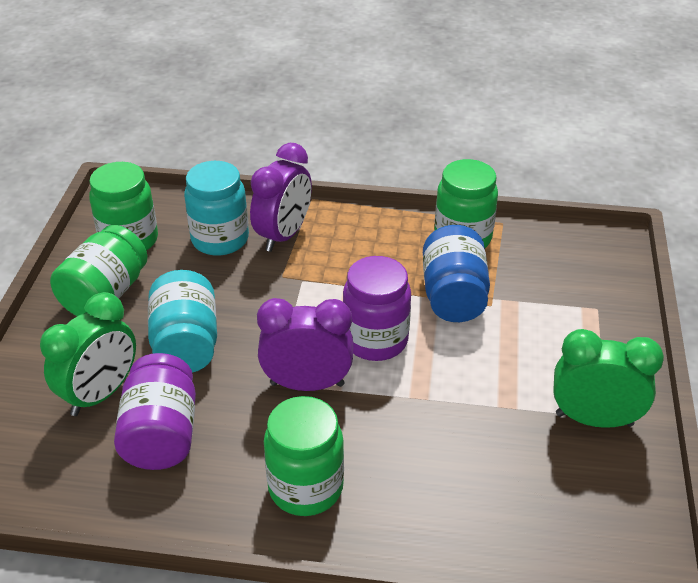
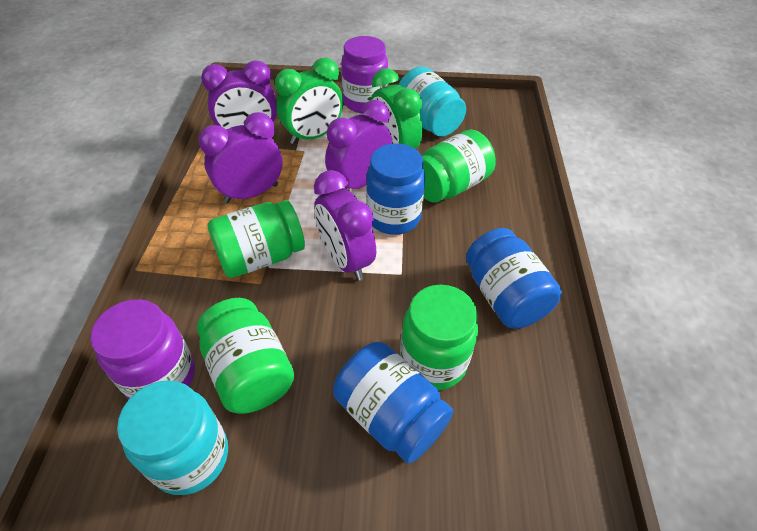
blue jar: [423,225,490,322] = 1 -> [333,342,453,464] [366,143,425,235] [466,228,562,329] = 3
purple clock: [250,143,312,252] [257,298,353,391] = 2 -> [198,112,283,203] [201,60,277,129] [314,170,376,281] [325,100,392,189] = 4

